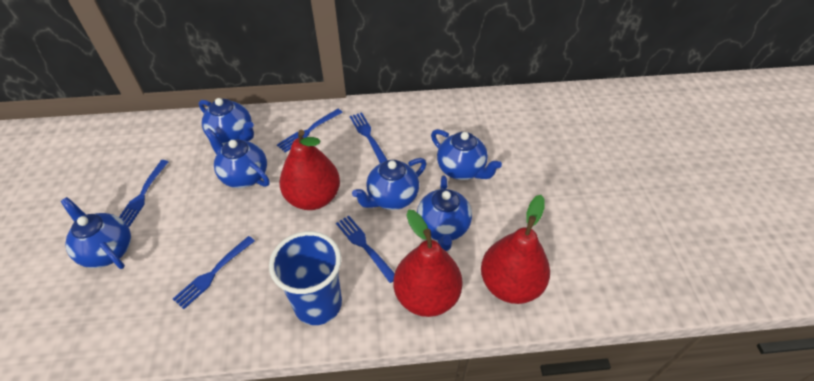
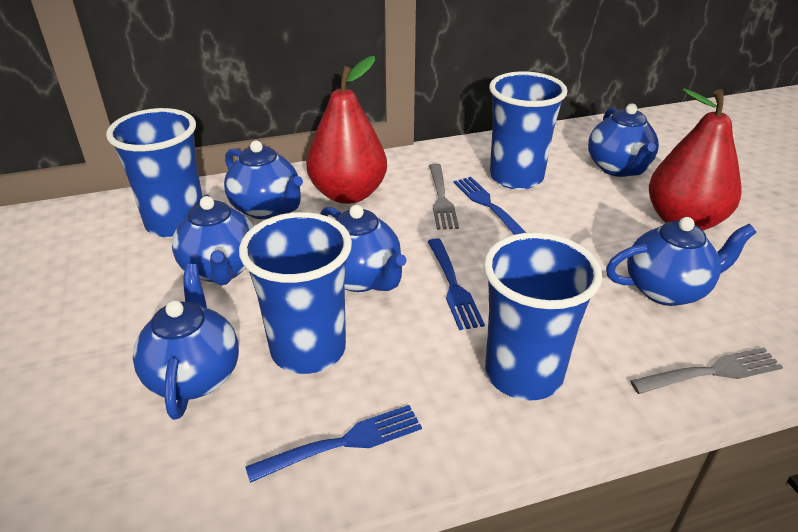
blue cup: [269,231,342,325] = 1 -> [106,108,203,238] [239,212,352,374] [483,232,602,401] [489,71,567,190] = 4
blue fork: [119,160,169,227] [173,236,255,309] [277,109,343,153] [336,216,395,283] [350,112,387,163] = 5 -> [245,405,422,483] [427,238,485,330] [454,177,526,235] = 3
grey fork: none = 0 -> [429,163,459,230] [630,347,783,394] = 2
red pear: [279,130,340,210] [394,210,463,317] [481,195,550,304] = 3 -> [306,56,387,204] [649,88,741,230] = 2

